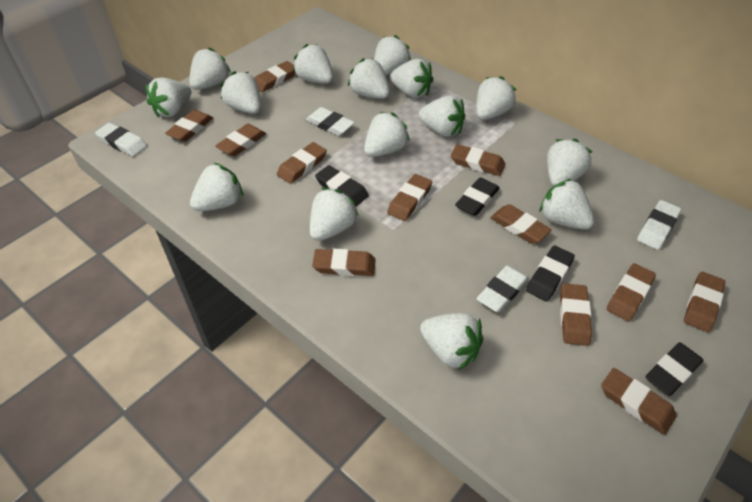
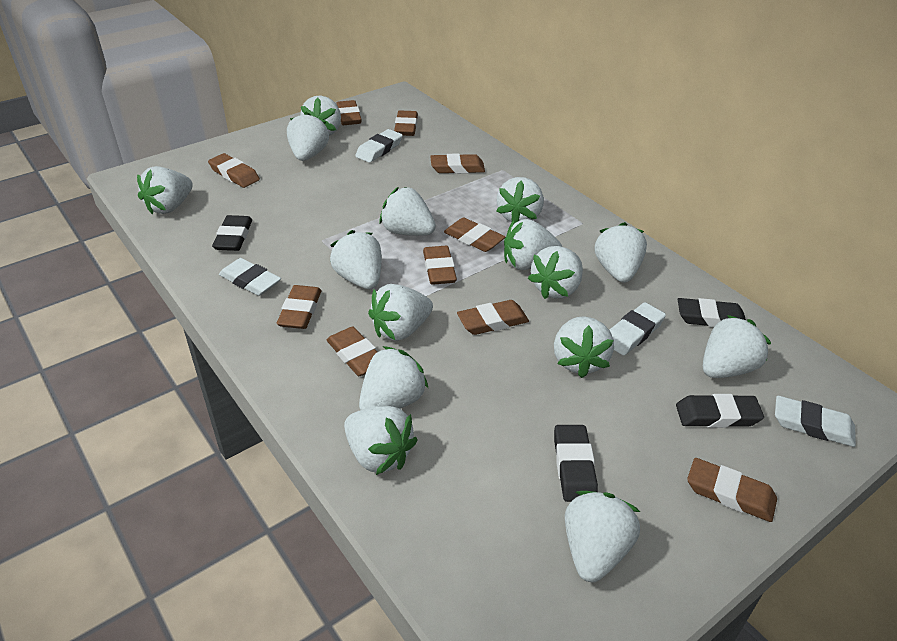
brown eraser: [165,110,213,142] [215,124,266,156] [255,61,296,92] [277,142,327,184] [312,249,376,276] [387,174,432,221] [451,144,505,176] [490,204,552,244] [560,283,592,346] [601,368,677,435] [607,263,656,321] [684,272,725,332] = 12 -> [208,153,260,188] [277,285,321,329] [327,326,377,376] [336,100,362,125] [394,110,418,136] [423,246,457,285] [430,154,485,174] [444,218,505,252] [457,300,529,335] [687,458,777,522] = 10

